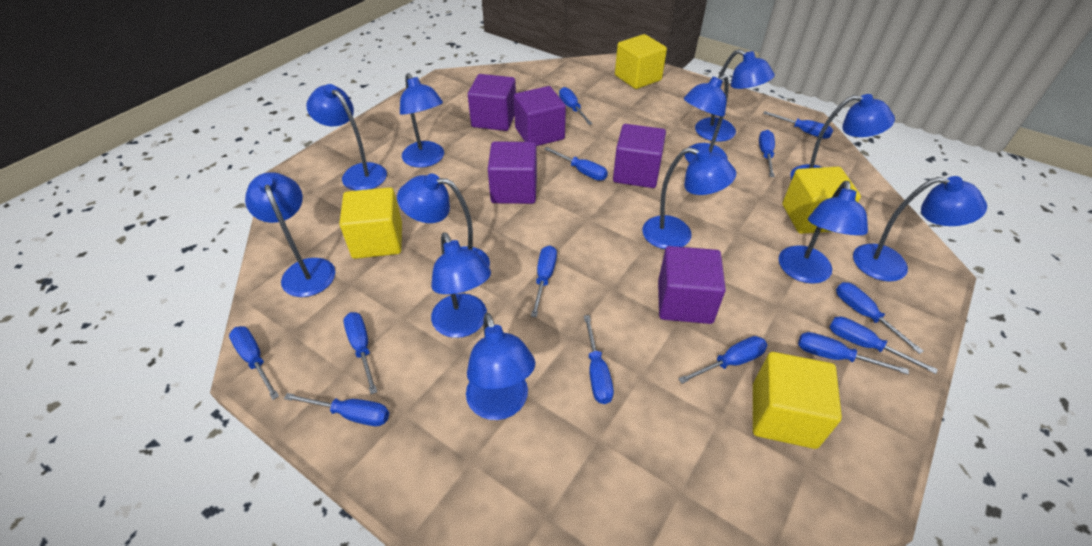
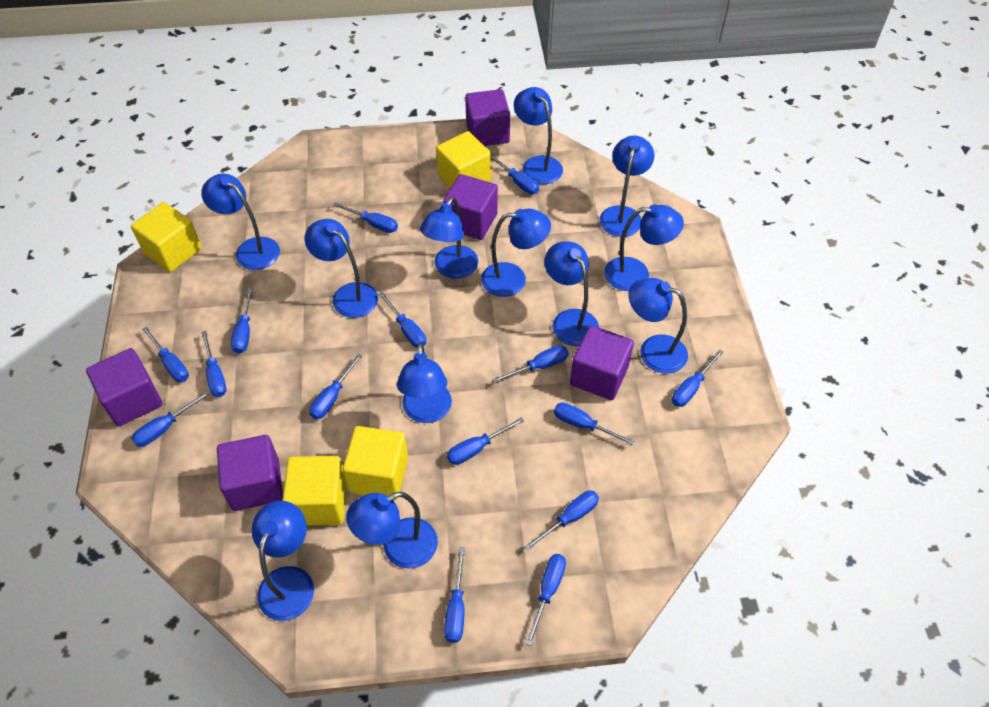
blue screwdriver: [229,326,279,400] [284,393,389,426] [343,312,377,394] [531,245,557,317] [544,147,608,181] [559,87,593,125] [584,315,614,404] [678,336,767,384] [759,130,775,177] [763,111,833,139] [798,332,909,374] [830,316,938,374] [836,282,924,354] = 13 -> [131,391,210,447] [142,327,189,382] [201,331,227,397] [231,288,253,354] [309,354,362,419] [333,202,398,233] [379,292,426,348] [444,547,465,643] [447,417,524,465] [491,154,539,194] [493,345,569,383] [524,490,599,550] [525,554,566,646] [554,402,635,446] [672,349,724,407] = 15

